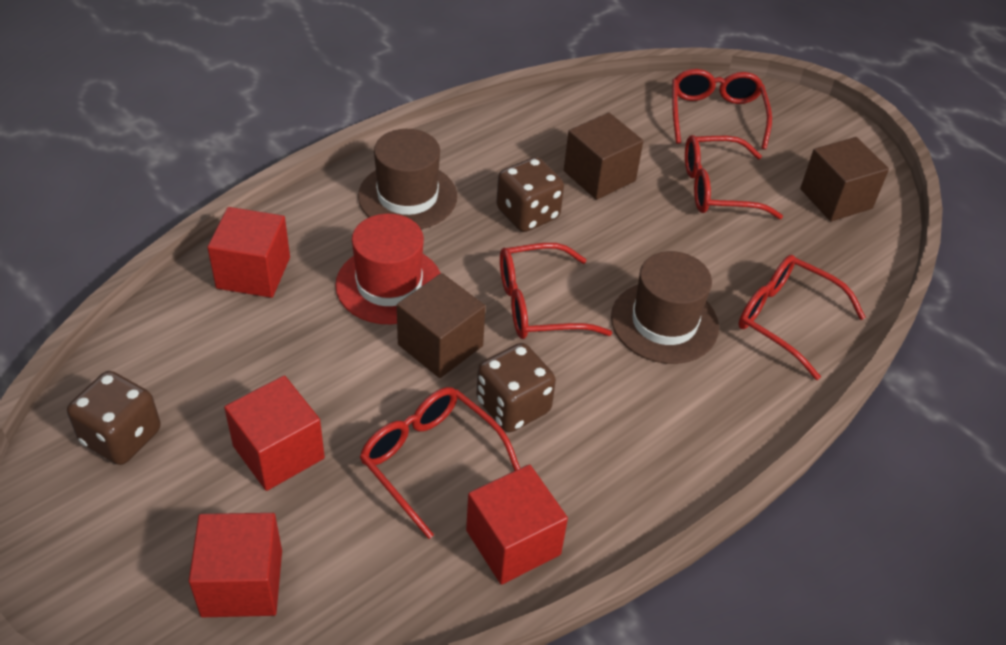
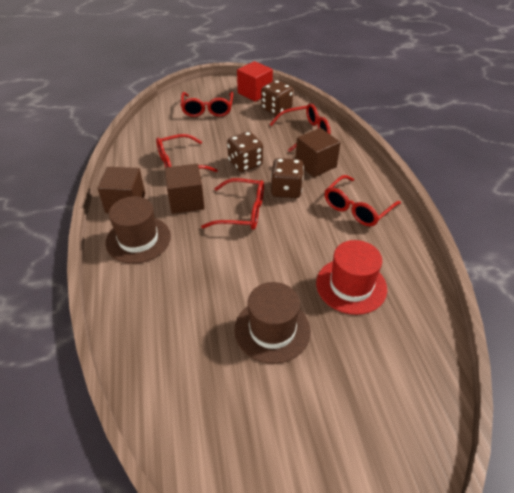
red cube: [189,513,282,617] [207,207,290,298] [224,375,325,491] [466,464,568,585] = 4 -> [237,61,273,102] = 1

